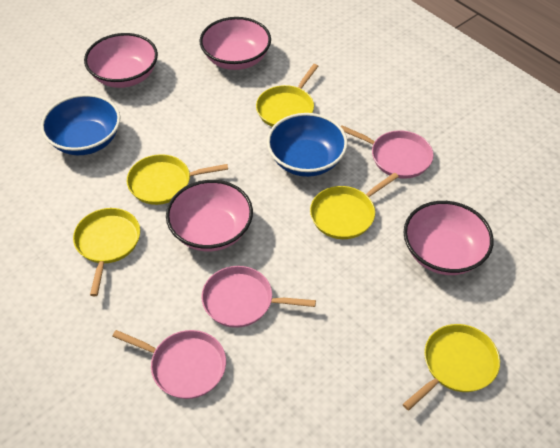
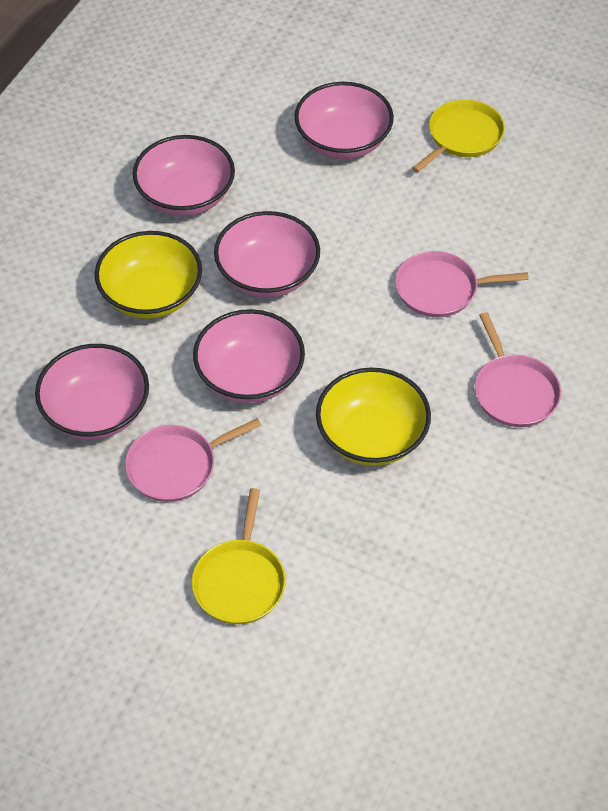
blue bowl: [41,94,121,155] [267,113,348,177] = 2 -> none = 0
pink bowl: [84,33,158,88] [166,180,253,251] [200,17,271,70] [403,201,494,275] = 4 -> [35,344,149,440] [133,135,235,216] [193,309,305,403] [214,211,320,298] [294,82,394,159] = 5
yellow bowl: none = 0 -> [95,231,202,319] [316,367,431,466] = 2
yellow pan: [73,208,140,296] [127,154,228,205] [256,64,318,127] [310,172,399,239] [403,324,500,410] = 5 -> [192,488,286,624] [412,99,505,173] = 2

